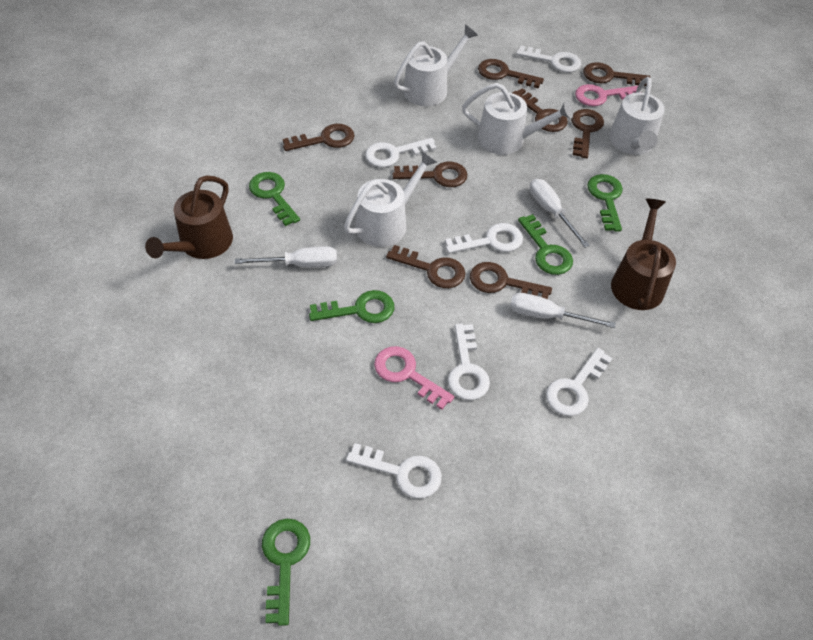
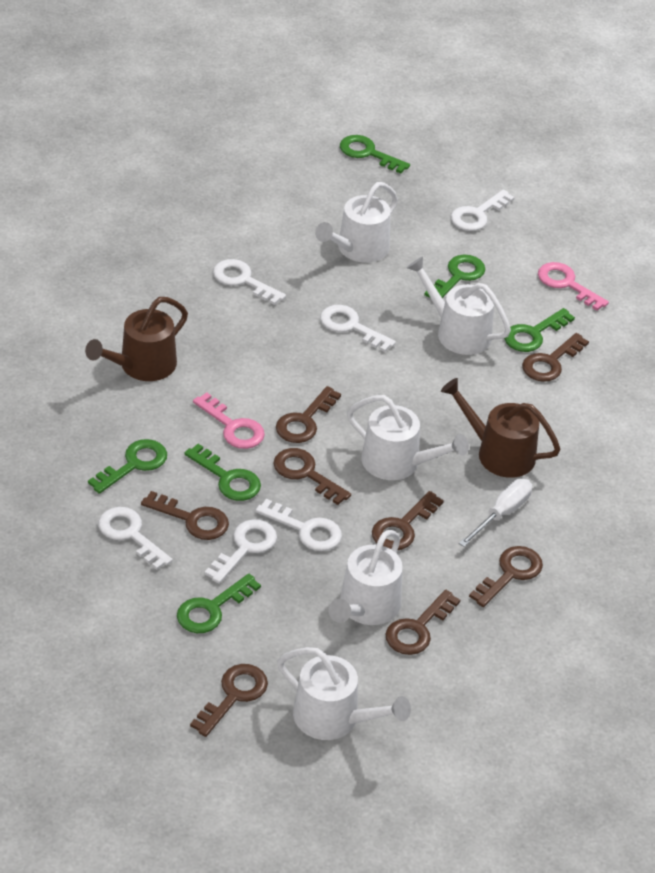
green key: [249,172,300,226] [262,519,310,626] [309,290,394,323] [518,214,573,275] [587,174,623,232] = 5 -> [88,439,167,494] [177,574,261,633] [184,444,261,501] [340,135,410,174] [424,255,485,298] [504,308,575,352] = 6
white screwdriver: [235,246,337,268] [510,293,616,328] [530,179,590,248] = 3 -> [459,479,532,547] = 1
white watering can: [344,151,437,247] [394,25,478,106] [462,83,573,155] [609,77,665,155] = 4 -> [277,647,411,740] [315,182,398,263] [328,530,403,625] [347,395,469,480] [407,257,511,355] = 5

